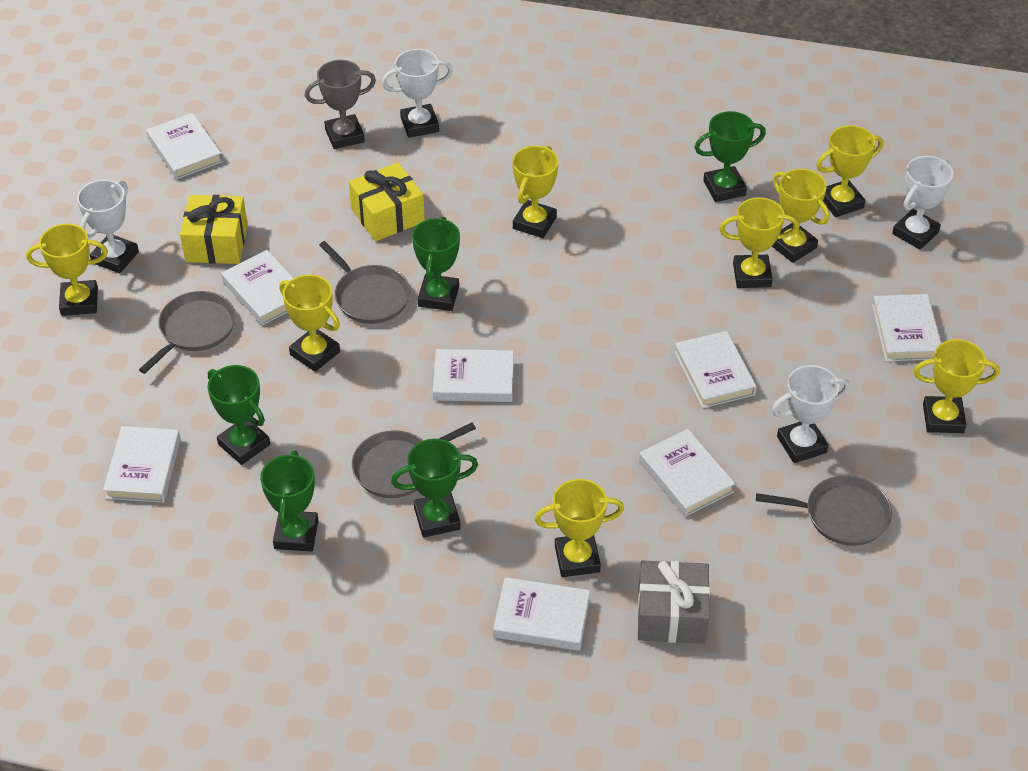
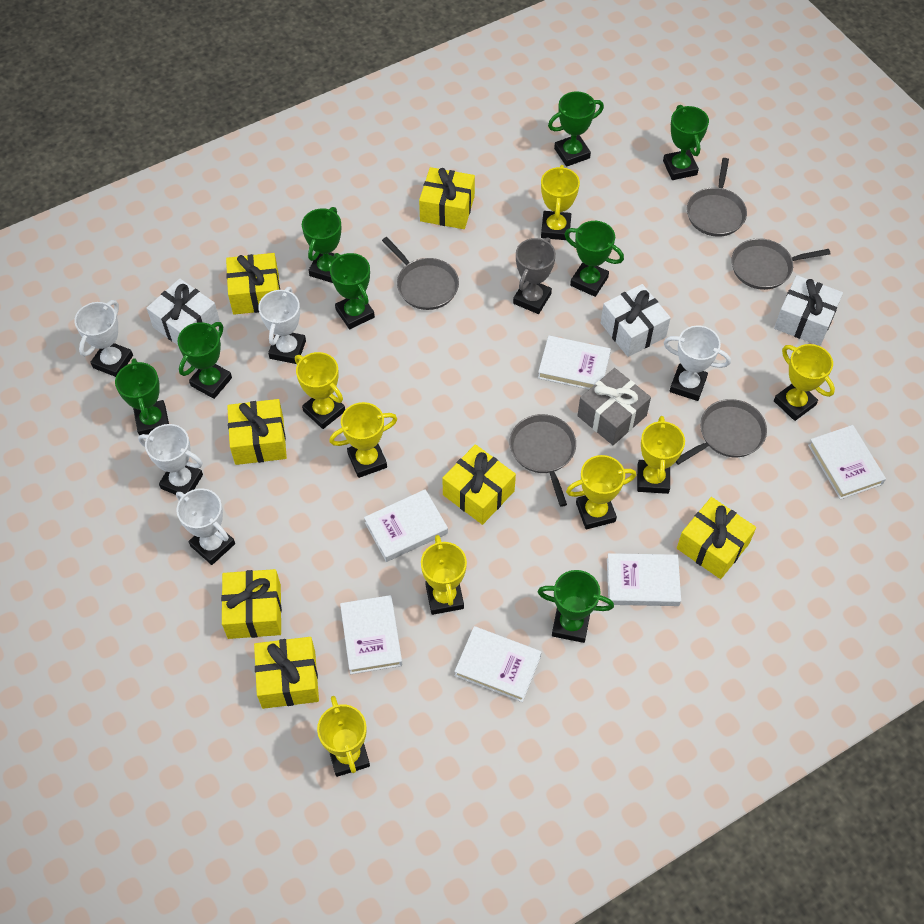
green trophy: [207,365,270,465] [260,450,319,552] [391,439,478,538] [412,216,460,311] [694,111,766,202] = 5 -> [115,358,169,435] [178,322,232,399] [302,207,341,283] [330,253,375,329] [538,570,614,643] [548,91,604,167] [564,221,624,297] [663,105,709,180] = 8
grey pan: [139,291,236,374] [319,241,410,324] [352,423,476,498] [756,475,892,546] = 4 -> [382,237,459,310] [510,414,576,507] [676,399,767,465] [687,158,747,237] [731,238,830,290] = 5
white book: [103,426,181,503] [147,113,223,179] [221,250,293,325] [433,349,514,402] [493,577,590,651] [639,429,735,517] [674,331,757,408] [872,294,941,361] = 8 -> [340,595,402,674] [364,489,448,562] [454,626,542,702] [538,335,611,389] [607,553,681,606] [808,425,886,500] = 6
white gift: none = 0 -> [146,278,220,345] [601,284,671,357] [774,275,843,346] = 3
white trophy: [77,180,139,273] [382,49,453,138] [772,365,849,463] [892,156,953,250] = 4 -> [75,300,133,377] [138,424,203,495] [176,488,235,565] [258,287,306,364] [663,326,731,401] = 5
yellow gift: [180,195,248,264] [349,162,425,241] = 2 -> [221,569,282,639] [226,253,280,315] [227,399,287,465] [254,637,319,709] [419,167,475,229] [442,444,516,525] [677,497,756,579] = 7

